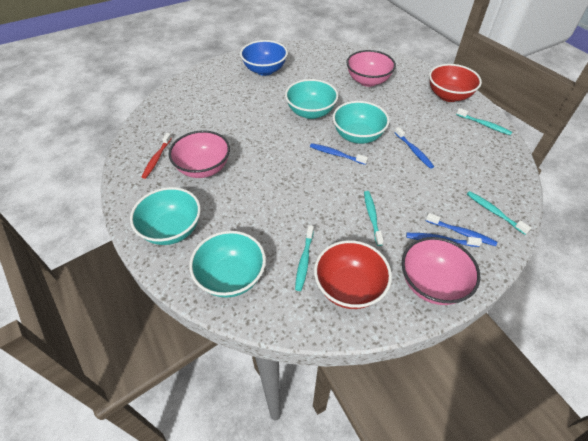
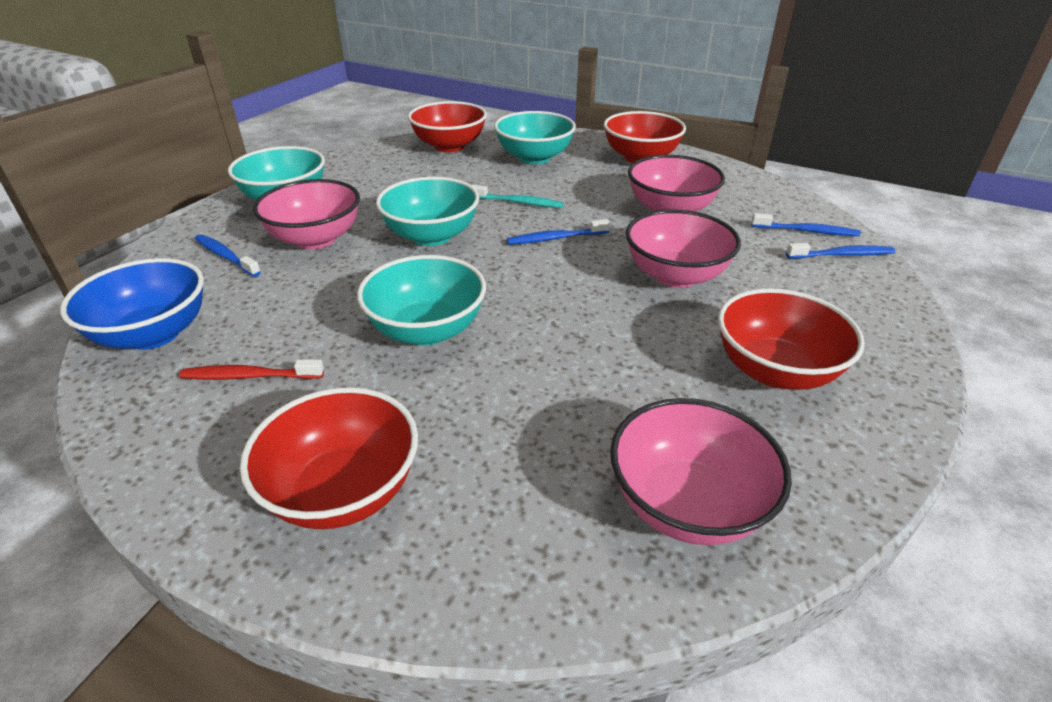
pink bowl: [169,130,230,178] [346,50,396,87] [402,237,480,305] = 3 -> [253,179,360,249] [610,398,792,545] [626,210,741,288] [628,155,725,212] = 4
red bowl: [314,240,392,309] [429,64,482,102] = 2 -> [240,387,418,529] [408,101,487,152] [604,111,686,163] [718,288,865,390] = 4
turquoise toothbrush: [295,225,314,291] [364,191,384,246] [456,108,512,135] [467,191,531,235] = 4 -> [471,185,563,208] = 1

